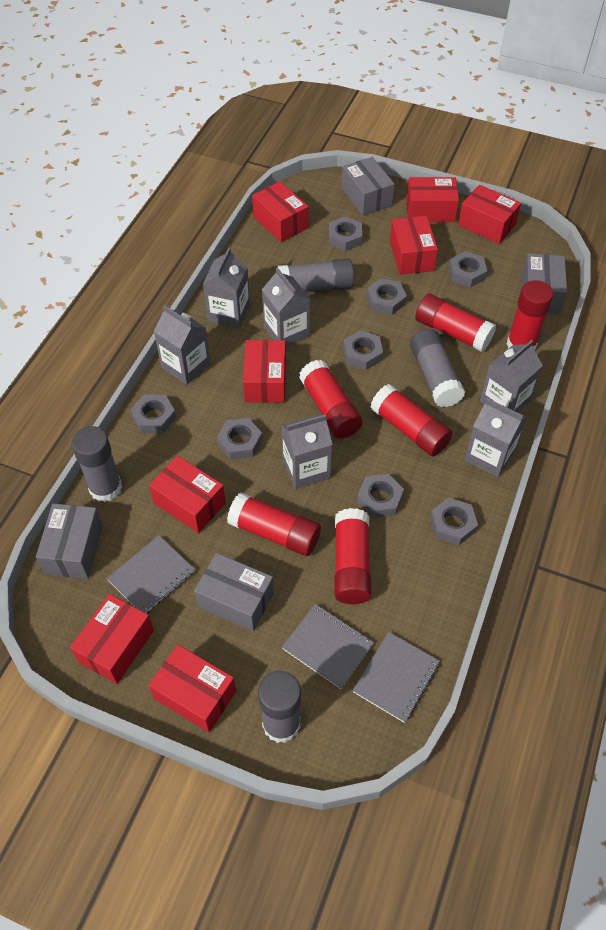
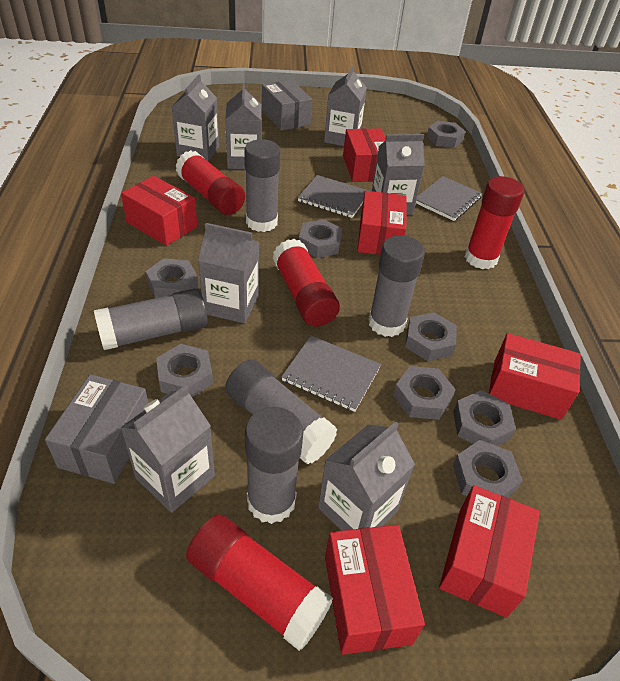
grey box: [36,503,103,579] [194,553,274,631] [342,157,395,216] [522,253,567,314] = 4 -> [45,374,148,484] [262,80,312,131] = 2
grey carton: [154,305,210,385] [203,247,250,328] [262,267,310,347] [281,414,333,489] [465,398,527,477] [480,340,543,413] = 6 -> [120,385,215,513] [172,75,219,161] [198,223,259,323] [225,83,262,169] [318,422,415,531] [324,65,367,146] [372,134,425,215] = 7
grey glue stick: [71,426,122,502] [258,671,301,743] [278,259,354,292] [410,329,465,407] = 4 -> [94,289,208,350] [225,360,337,465] [244,139,281,232] [245,407,303,524] [369,235,425,337] = 5
red box: [70,594,154,684] [149,456,226,533] [149,645,236,732] [243,340,286,403] [252,181,309,243] [390,216,438,275] [406,177,459,222] [458,185,521,244] = 8 -> [121,176,198,246] [325,525,425,655] [343,128,386,182] [357,191,407,255] [439,485,540,618] [489,333,581,420] = 6
red glue stick: [227,493,321,556] [299,360,363,438] [334,508,371,604] [370,384,452,456] [415,294,496,352] [507,280,553,350] = 6 -> [175,150,245,215] [186,514,333,651] [273,239,340,327] [465,176,524,269] = 4

